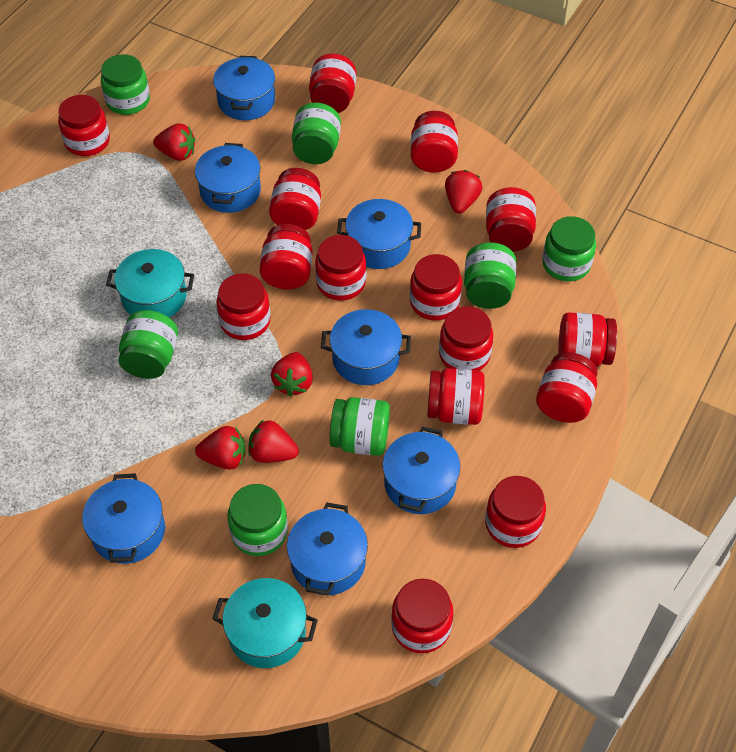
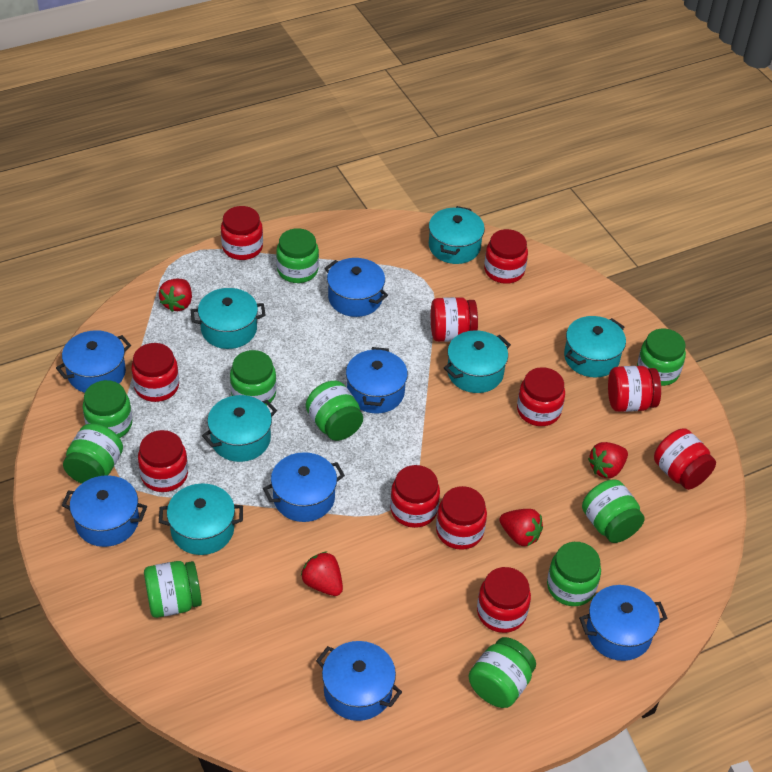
green jar: [101,54,150,115] [119,310,178,379] [227,484,288,556] [292,103,341,164] [329,397,390,456] [464,242,516,309] [542,216,596,281] = 7 -> [63,424,123,484] [83,380,133,438] [144,561,202,618] [230,350,277,406] [276,228,319,283] [306,381,363,441] [468,637,536,708] [547,542,601,606] [582,479,645,543] [637,329,686,386] = 10
red jar: [58,95,110,156] [216,273,271,340] [260,224,313,290] [269,168,321,230] [309,53,356,113] [315,235,366,301] [391,579,453,653] [410,111,458,173] [410,254,462,320] [427,368,485,425] [439,306,493,371] [485,476,546,548] [486,187,536,252] [536,352,598,423] [558,312,617,367] = 15 -> [131,343,179,402] [138,430,188,492] [221,206,263,260] [390,465,440,528] [431,297,478,342] [436,486,487,550] [477,567,531,633] [484,229,528,284] [517,367,565,426] [608,366,661,412] [654,428,716,490] = 11
red strawberry: [153,124,195,161] [195,426,246,469] [248,420,299,463] [271,352,313,397] [445,170,483,214] = 5 -> [159,279,192,312] [301,551,343,596] [499,509,543,546] [588,442,628,478] = 4
turquoise pot: [106,249,194,317] [212,578,318,668] = 2 -> [159,484,243,555] [191,288,266,349] [202,395,277,462] [429,206,485,264] [444,330,511,393] [564,316,626,378] = 6

